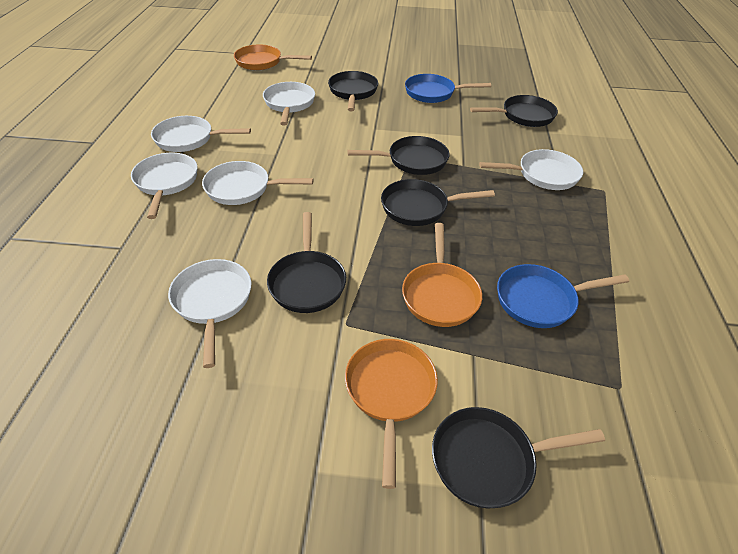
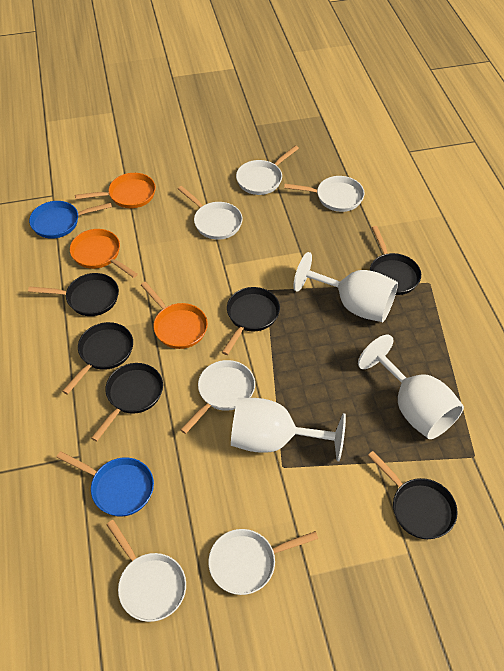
white goblet: none = 0 -> [231,398,346,461] [293,252,398,322] [358,334,464,439] = 3

